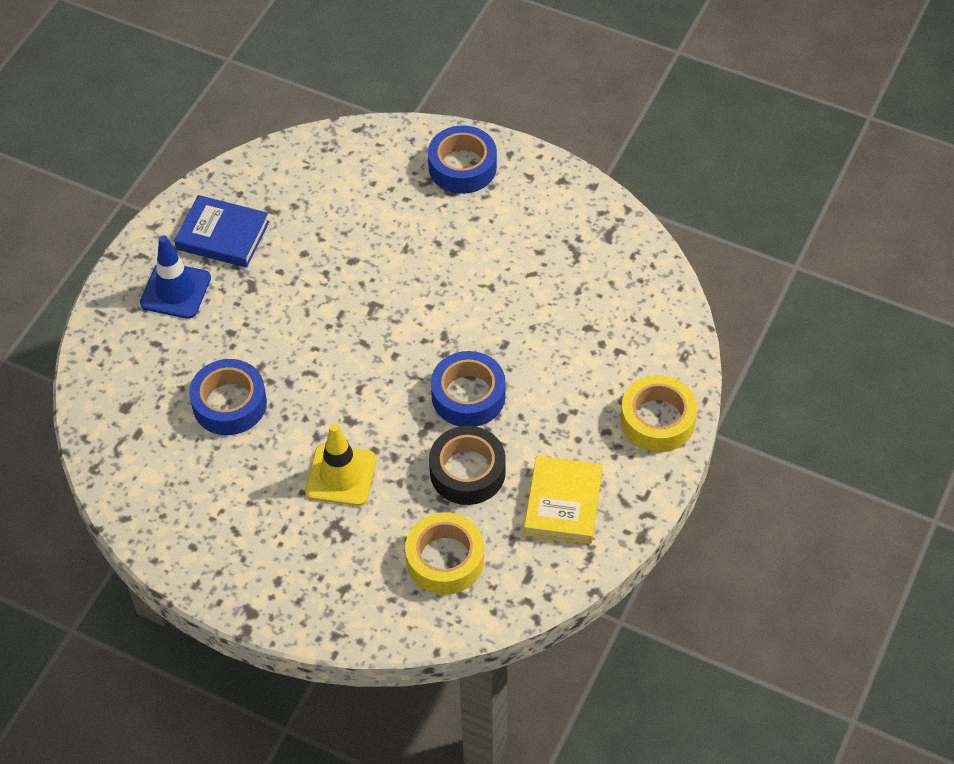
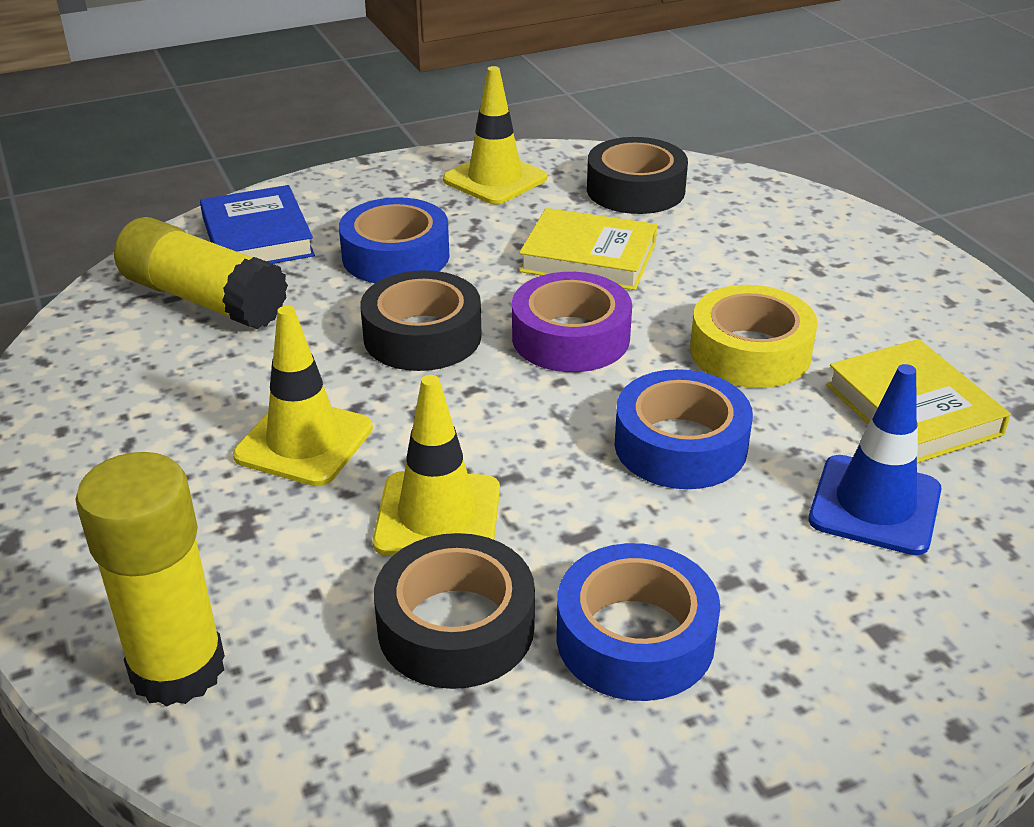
black tape: [429,426,506,505] = 1 -> [360,270,482,371] [374,533,535,689] [587,137,688,214] = 3
purple tape: none = 0 -> [512,272,632,372] = 1
yellow book: [524,456,603,544] = 1 -> [519,208,657,290] [826,339,1011,463] = 2
yellow glue stick: none = 0 -> [76,452,225,707] [114,217,288,329] = 2
yellow tape: [405,512,484,595] [621,375,697,452] = 2 -> [690,285,818,388] = 1
yellow traffic cone: [305,424,376,506] = 1 -> [233,306,373,486] [373,375,500,556] [443,66,547,205] = 3

